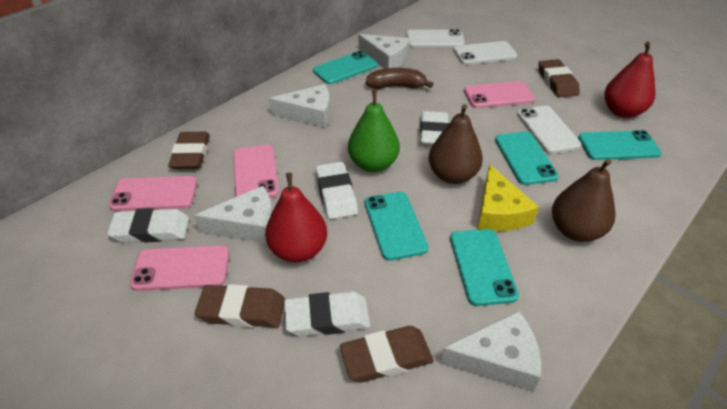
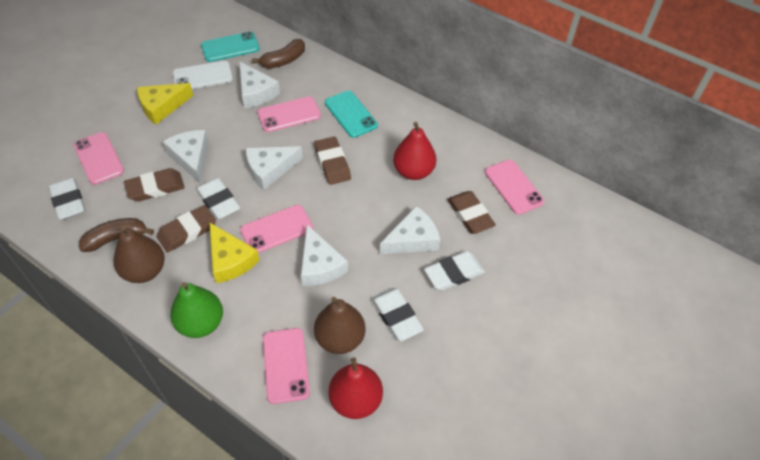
brown banana: [366,68,433,89] = 1 -> [79,218,154,252] [252,39,305,69] = 2
pink phone: [109,176,197,211] [130,245,229,291] [233,145,279,198] [464,81,535,108] = 4 -> [74,132,124,185] [240,205,313,253] [257,96,321,132] [263,328,310,404] [485,160,544,215] = 5
turquoise phone: [313,51,378,84] [365,192,429,261] [450,229,519,306] [495,132,559,185] [578,130,662,160] = 5 -> [201,32,260,62] [325,91,378,138] = 2
white cheese: [194,186,272,243] [269,84,330,128] [359,34,410,69] [440,311,541,392] = 4 -> [163,130,209,183] [239,61,280,108] [246,146,303,190] [301,225,348,286] [380,206,440,254] = 5
white phone: [406,29,465,47] [453,41,517,65] [517,105,581,154] = 3 -> [173,61,233,89] = 1
yellow cheese: [478,164,539,231] = 1 -> [137,83,193,124] [209,222,260,283] = 2

